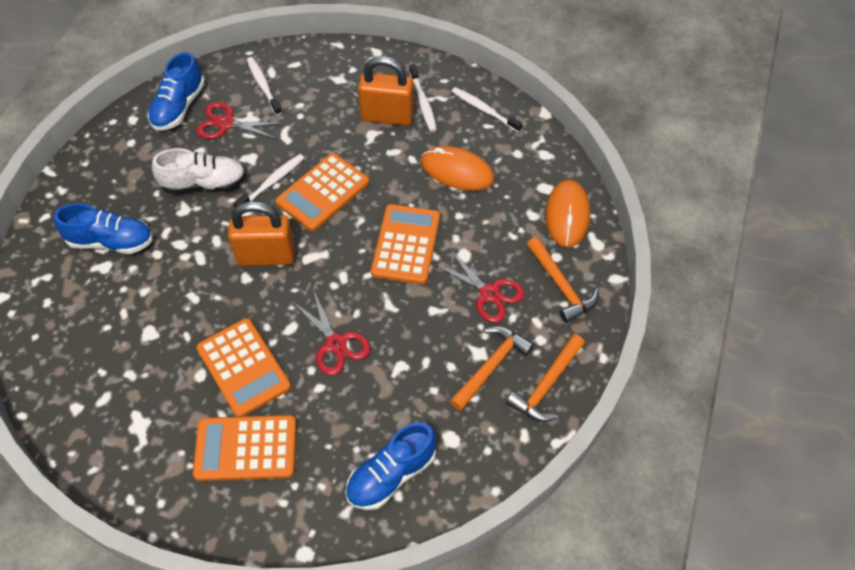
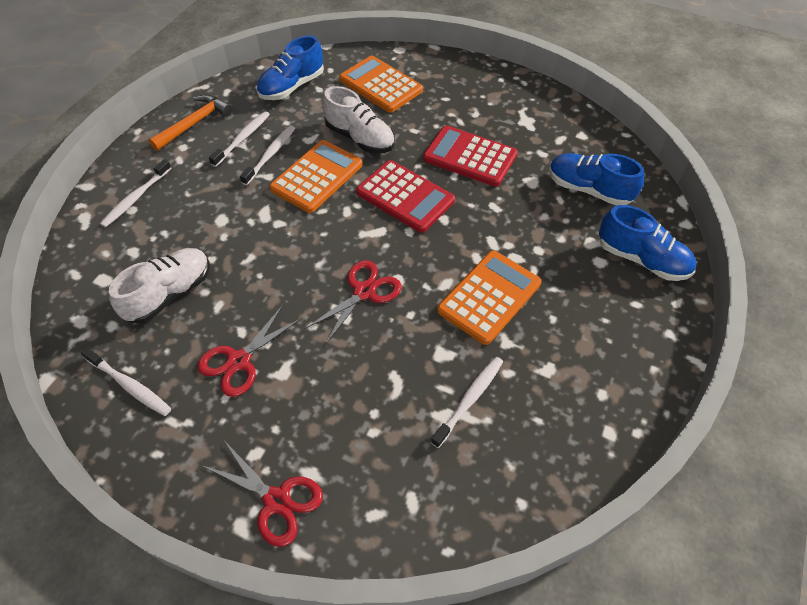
orange calculator: [193,415,296,481] [196,318,291,417] [276,153,369,231] [371,204,440,284] = 4 -> [270,140,363,213] [339,56,423,113] [437,251,541,345] = 3
orange hammer: [450,326,534,411] [506,334,585,422] [527,237,599,323] = 3 -> [149,95,232,151] = 1
orange mouse: [421,146,494,191] [545,180,590,247] = 2 -> none = 0
orange padlock: [228,201,295,266] [358,56,414,126] = 2 -> none = 0
red calculator: none = 0 -> [356,160,455,233] [423,125,518,187] = 2
white shoe: [152,148,246,194] = 1 -> [109,248,210,324] [323,86,394,153] = 2
white toothbrush: [233,154,304,207] [247,57,282,115] [409,64,437,132] [451,87,523,132] = 4 -> [81,348,171,416] [100,159,171,227] [209,111,270,167] [240,126,295,185] [431,357,503,448] = 5

